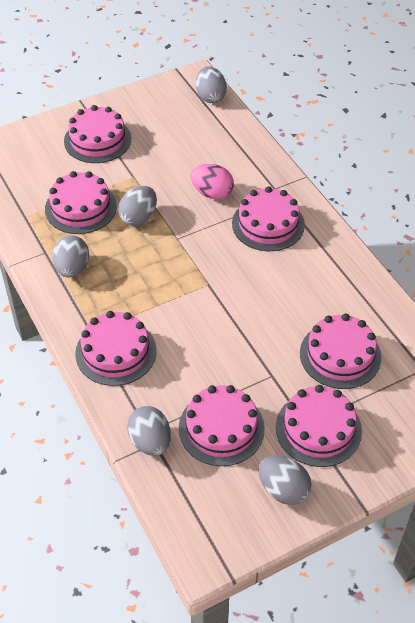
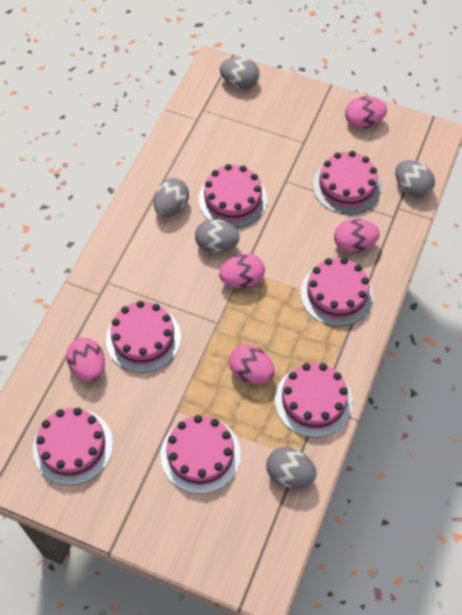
pink egg: [190,164,234,199] = 1 -> [66,338,105,382] [219,253,265,288] [229,344,275,384] [334,219,380,253] [345,96,387,128] = 5

